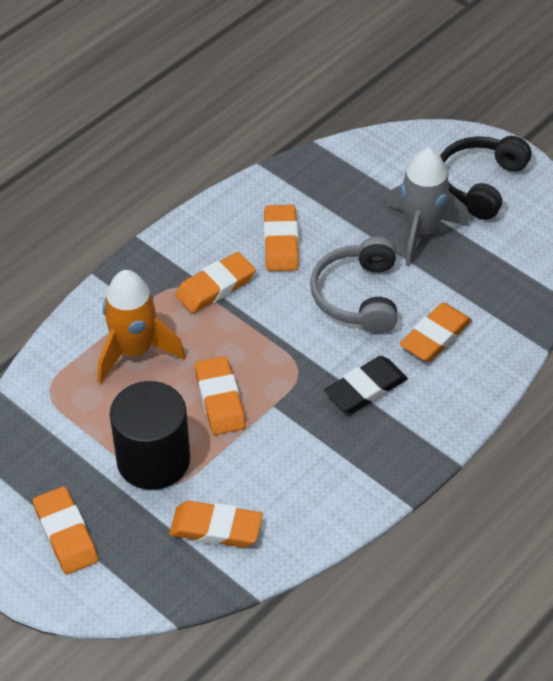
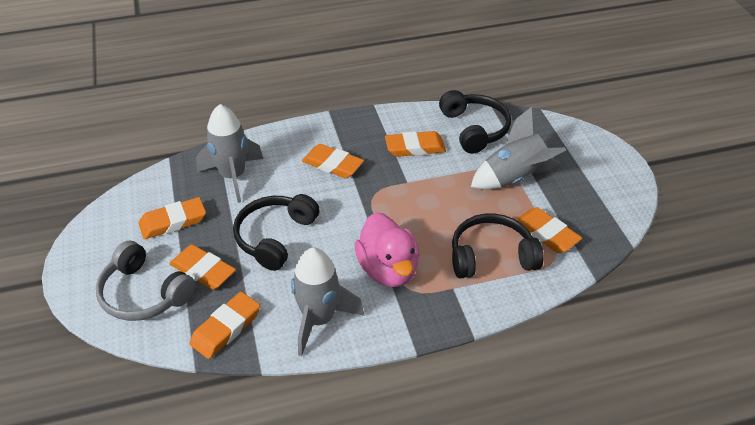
black cylinder: [110,381,190,490] = 1 -> none = 0
black eraser: [324,356,408,414] = 1 -> none = 0
black headphones: [440,136,531,220] = 1 -> [233,194,320,271] [439,90,511,154] [452,213,544,278] = 3
grey rocket: [387,148,469,266] = 1 -> [196,104,263,203] [291,248,364,356] [471,107,566,190] = 3
orange rocket: [98,270,185,383] = 1 -> none = 0
pink duck: none = 0 -> [355,212,419,287] = 1

